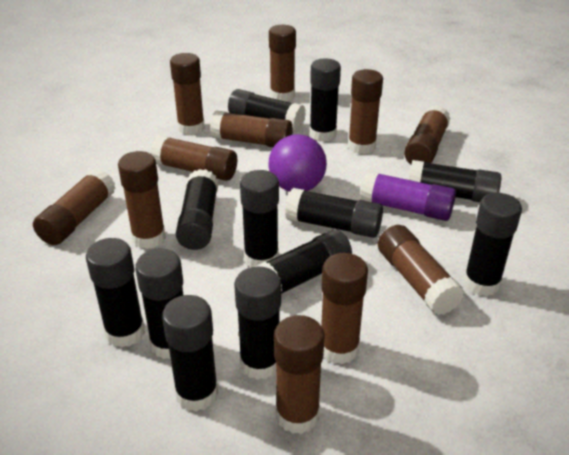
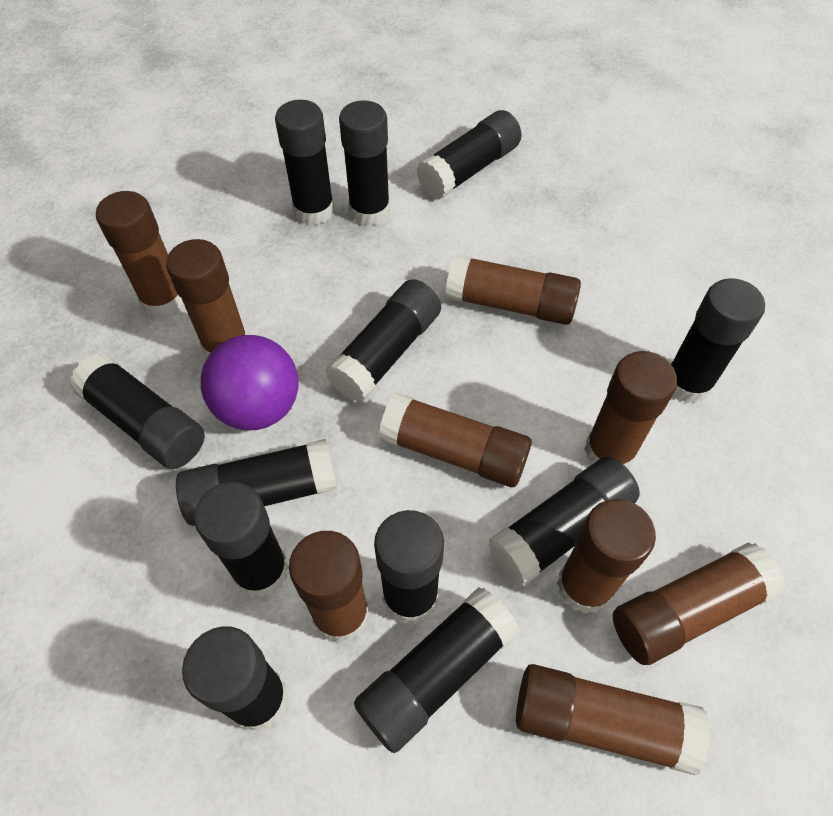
brown glue stick: [33,169,116,245] [118,151,166,249] [150,135,237,181] [170,53,205,135] [210,111,293,147] [269,25,296,102] [274,315,325,434] [321,253,368,364] [348,69,383,154] [378,225,464,315] [404,105,451,164] = 11 -> [96,191,184,317] [166,239,247,358] [289,531,369,643] [379,393,532,487] [445,254,581,325] [516,664,710,775] [557,499,656,614] [585,351,677,469] [613,542,785,665] = 9
purple glue stick: [360,171,456,221] = 1 -> none = 0

